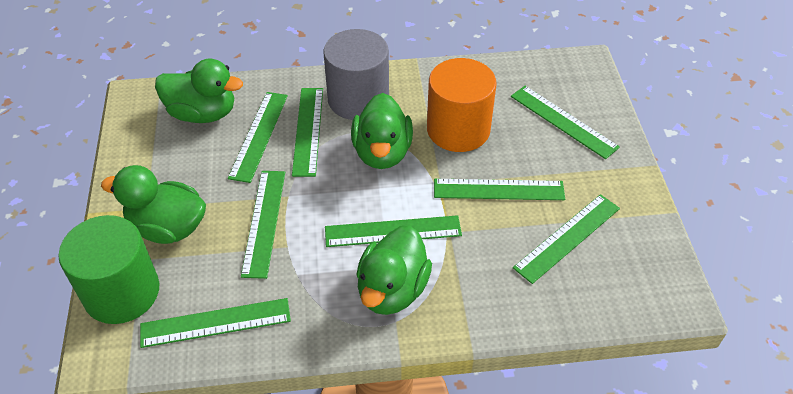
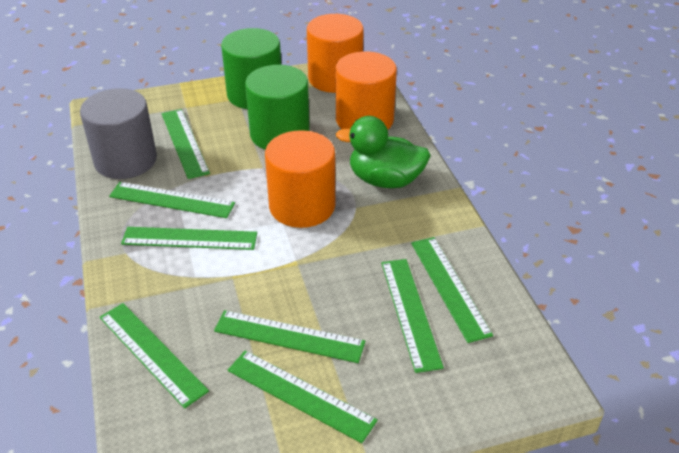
green cylinder: [58,215,159,324] = 1 -> [221,28,281,109] [245,65,310,150] = 2
green duck: [101,165,206,244] [155,58,243,123] [351,93,413,169] [356,225,432,315] = 4 -> [336,116,431,188] = 1
orange cylinder: [427,58,497,152] = 1 -> [265,130,335,228] [307,14,364,93] [336,51,397,129] = 3

